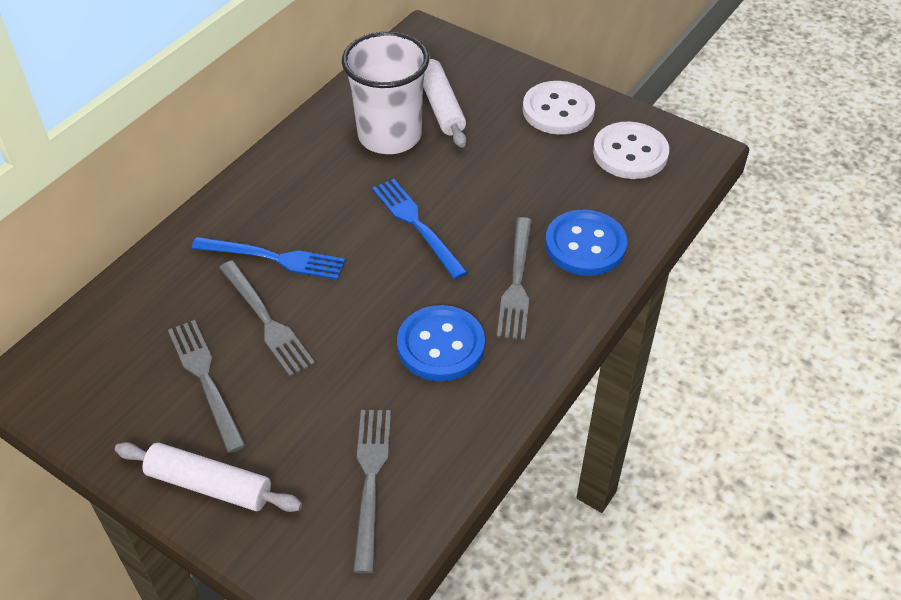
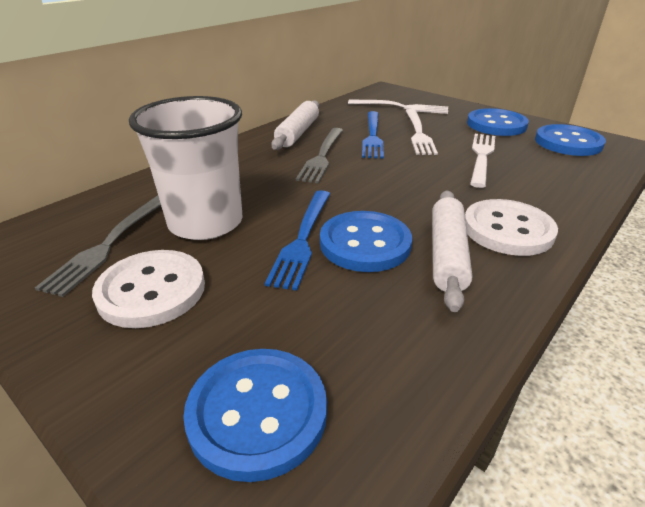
blue button: [397,305,485,382] [545,210,627,276] = 2 -> [183,349,327,482] [320,211,412,272] [467,108,529,136] [535,124,606,156] = 4
grey fork: [168,320,246,453] [219,260,315,377] [353,410,391,573] [497,217,532,340] = 4 -> [35,195,161,297] [296,128,343,183] = 2
white fork: none = 0 -> [348,100,448,114] [406,109,438,155] [470,134,495,188] = 3

